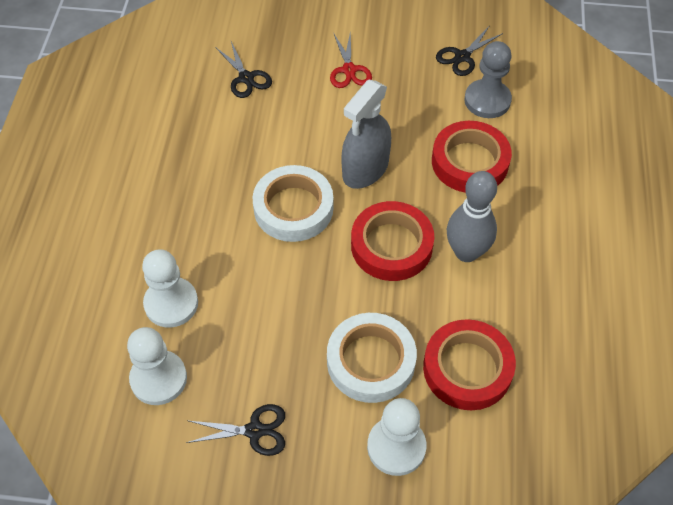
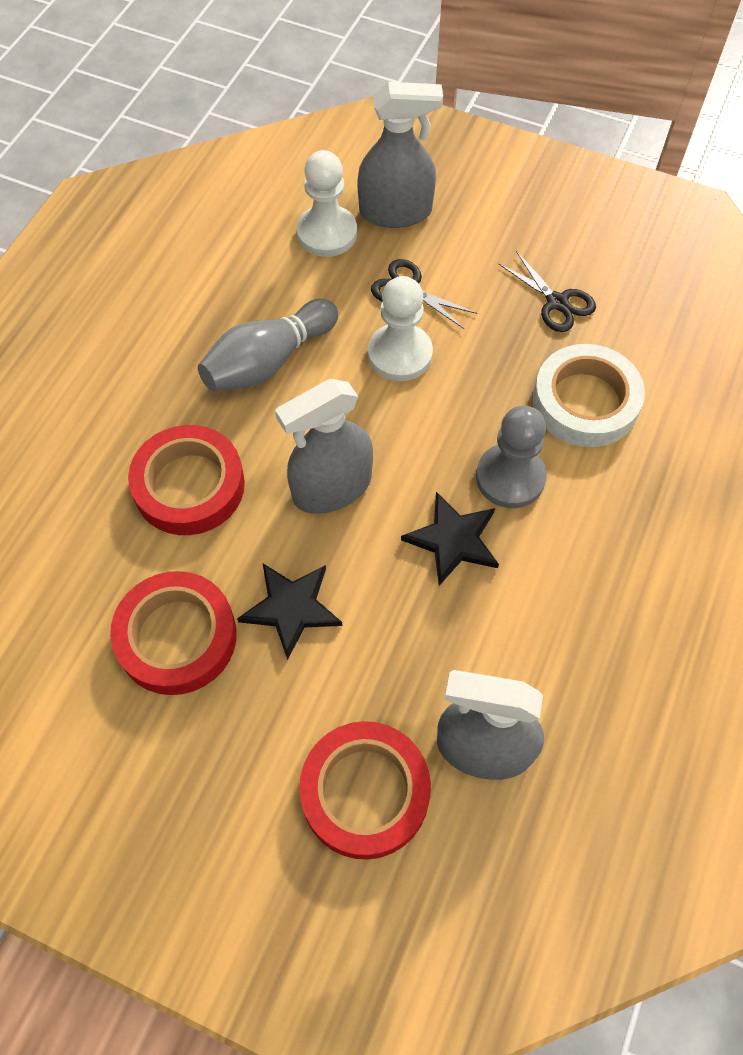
black scissors: [186,404,285,456] [215,41,272,98] [436,27,503,76] = 3 -> [371,259,477,329] [499,251,596,332] = 2
black star: none = 0 -> [237,564,342,660] [401,492,499,586] = 2
grey spray bottle: [342,80,391,189] = 1 -> [275,379,373,514] [357,82,443,228] [437,670,544,780] = 3
red scissors: [330,31,372,88] = 1 -> none = 0
white pawn: [127,327,187,405] [142,249,198,328] [367,398,426,476] = 3 -> [297,150,357,257] [368,276,433,381] = 2
white tape: [253,165,333,242] [327,313,417,403] = 2 -> [533,344,645,447] = 1

